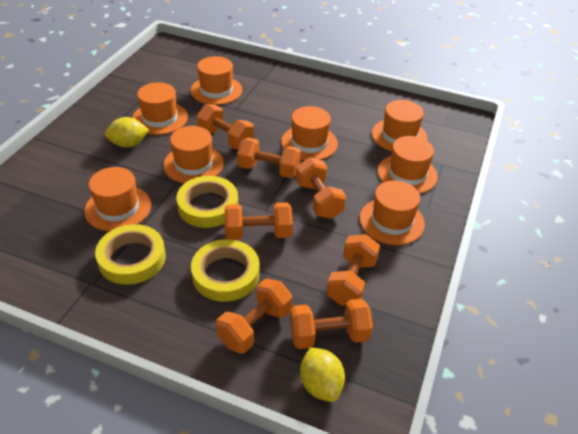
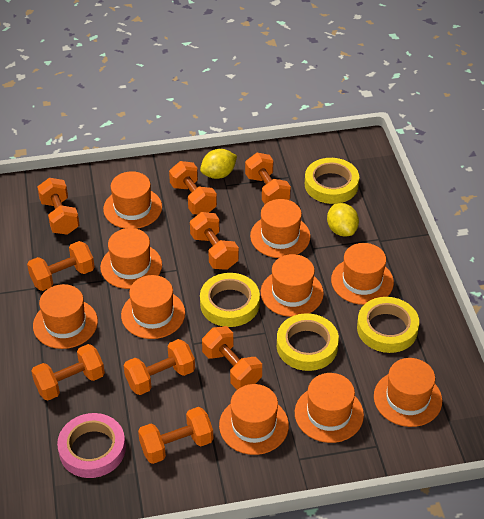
orange dumbbell: [197,104,254,149] [216,279,292,354] [224,202,293,240] [237,138,301,178] [290,299,373,349] [296,157,346,219] [326,234,380,306] = 7 -> [27,241,95,291] [32,344,105,401] [37,178,80,235] [123,339,195,395] [138,407,213,464] [169,161,217,215] [190,212,239,270] [202,326,262,390] [245,153,291,204] = 9
orange hat: [84,167,151,231] [132,82,188,135] [163,126,224,183] [191,56,242,105] [281,106,338,161] [360,180,425,245] [372,100,428,152] [378,136,438,194] = 8 -> [33,284,98,349] [100,228,162,289] [103,171,162,229] [121,275,185,339] [219,384,289,455] [250,199,310,258] [261,254,324,317] [295,373,364,443] [331,243,394,305] [374,358,442,427] = 10
pink tape: none = 0 -> [57,413,126,478] = 1
yellow tape: [95,224,166,285] [176,176,238,228] [191,239,260,302] = 3 -> [200,273,260,327] [277,313,339,371] [305,158,359,204] [357,297,419,353] = 4

